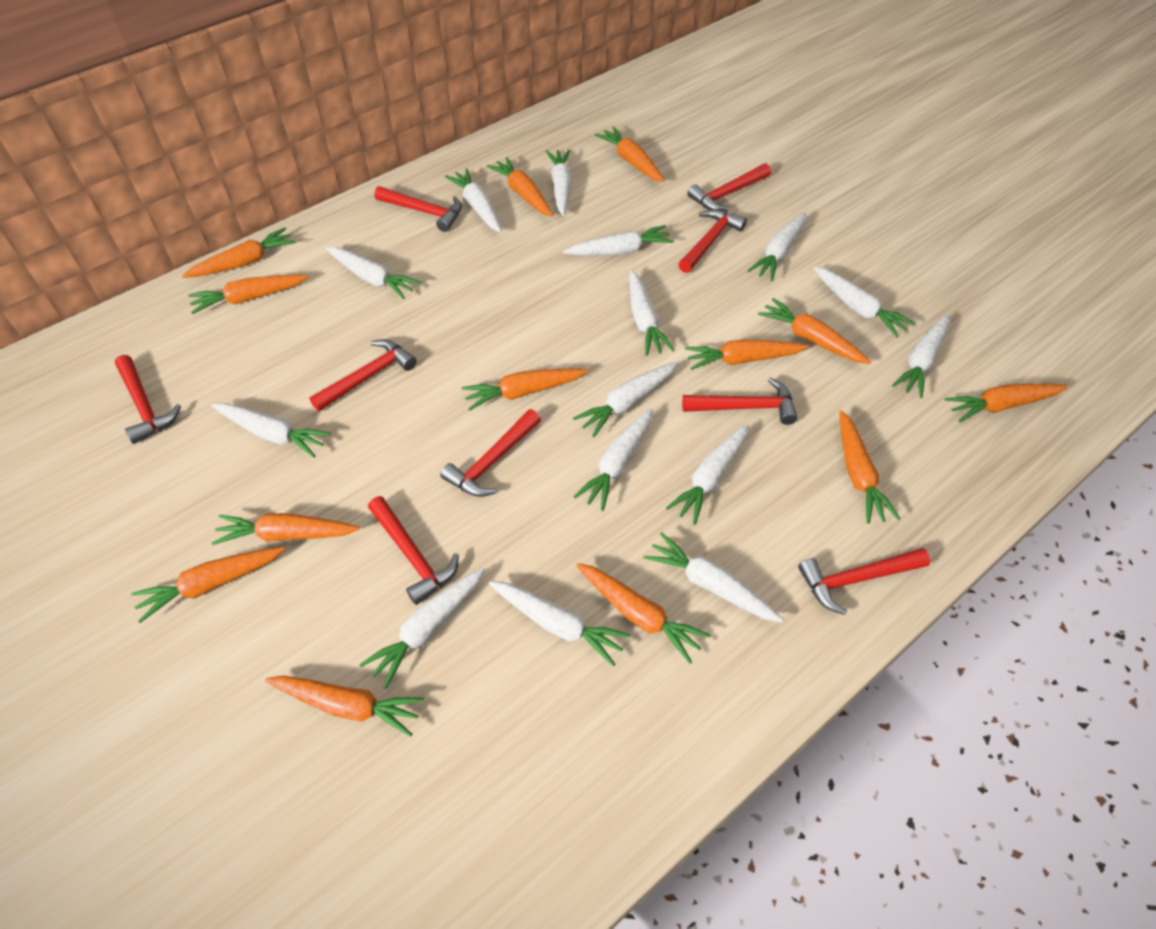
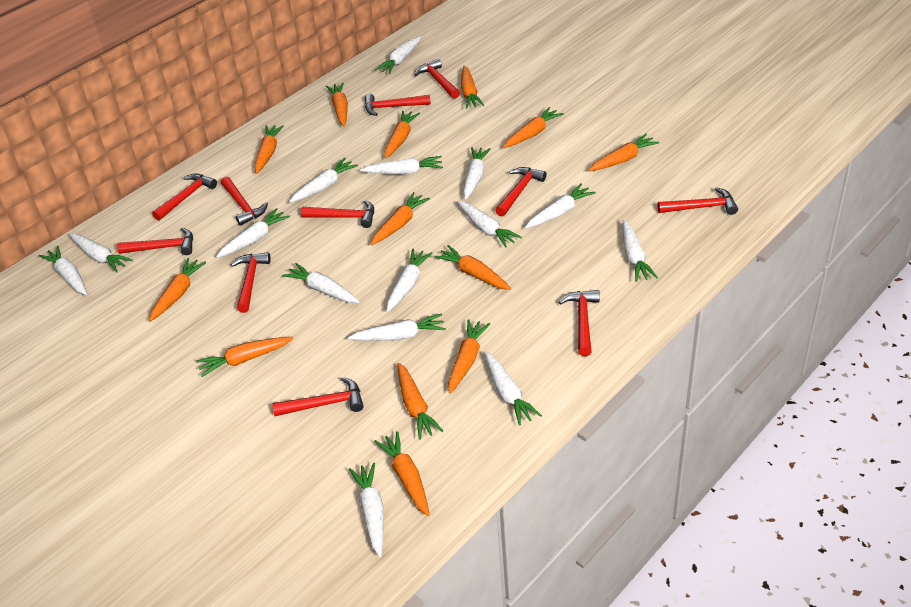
red hammer: [115,355,181,444] [309,339,417,411] [368,496,459,605] [374,186,462,232] [440,409,541,497] [678,209,747,273] [682,378,798,425] [687,163,771,211] [798,548,930,615] = 9 -> [117,228,193,255] [152,174,217,221] [221,177,268,226] [231,252,271,313] [272,377,363,416] [301,200,374,228] [365,94,431,116] [415,59,460,99] [495,167,547,216] [559,290,600,356] [658,187,738,215] = 11

